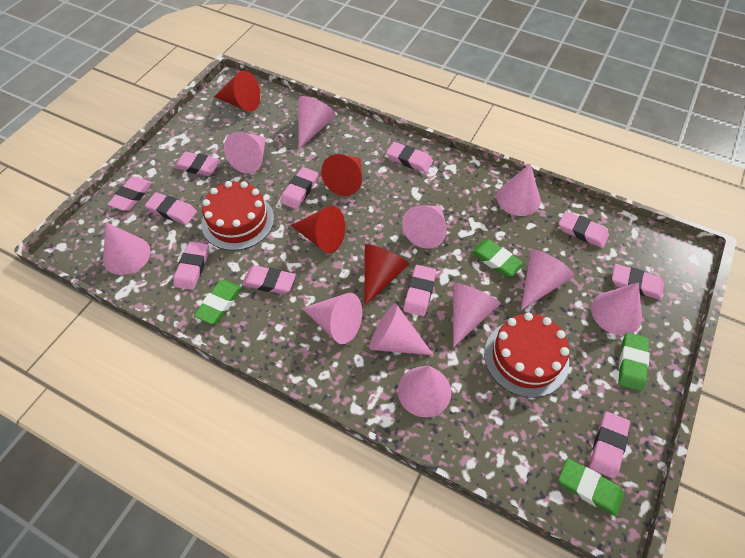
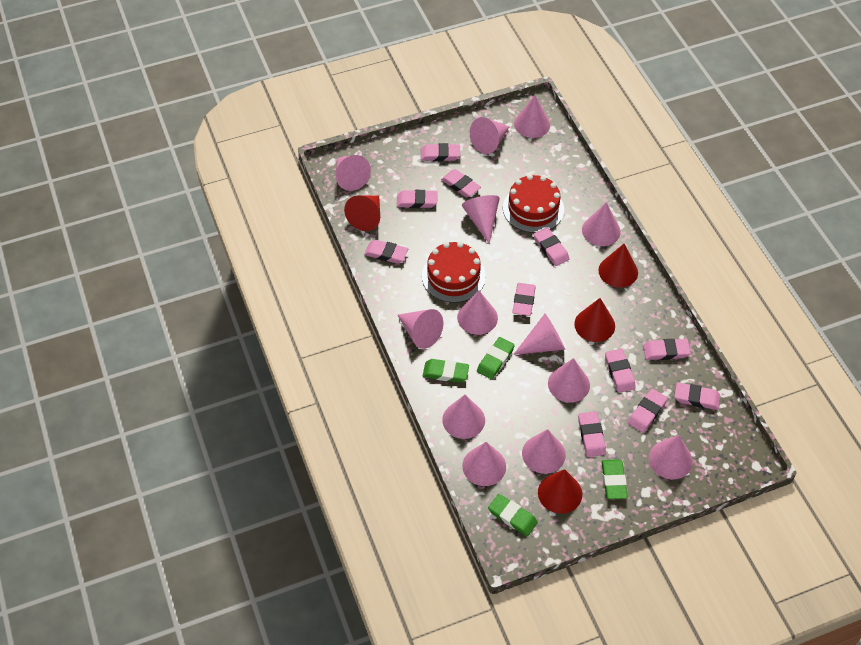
pink cone: [103,222,151,275] [224,132,266,174] [298,96,336,149] [302,293,362,344] [369,304,434,355] [398,366,451,417] [402,205,447,249] [453,283,501,347] [497,164,541,216] [521,249,575,310] [591,282,642,335] = 11 -> [336,155,371,191] [397,309,443,349] [442,395,485,439] [457,291,498,335] [462,195,500,244] [462,442,506,486] [470,117,509,154] [513,314,565,355] [514,95,550,138] [522,429,566,474] [548,358,590,403] [582,202,621,246] [649,435,693,479] = 13

